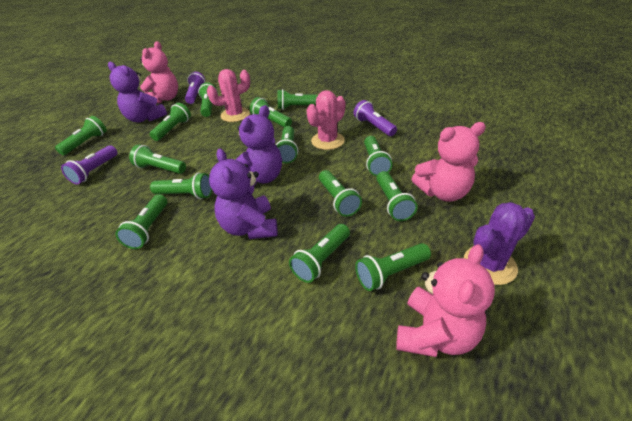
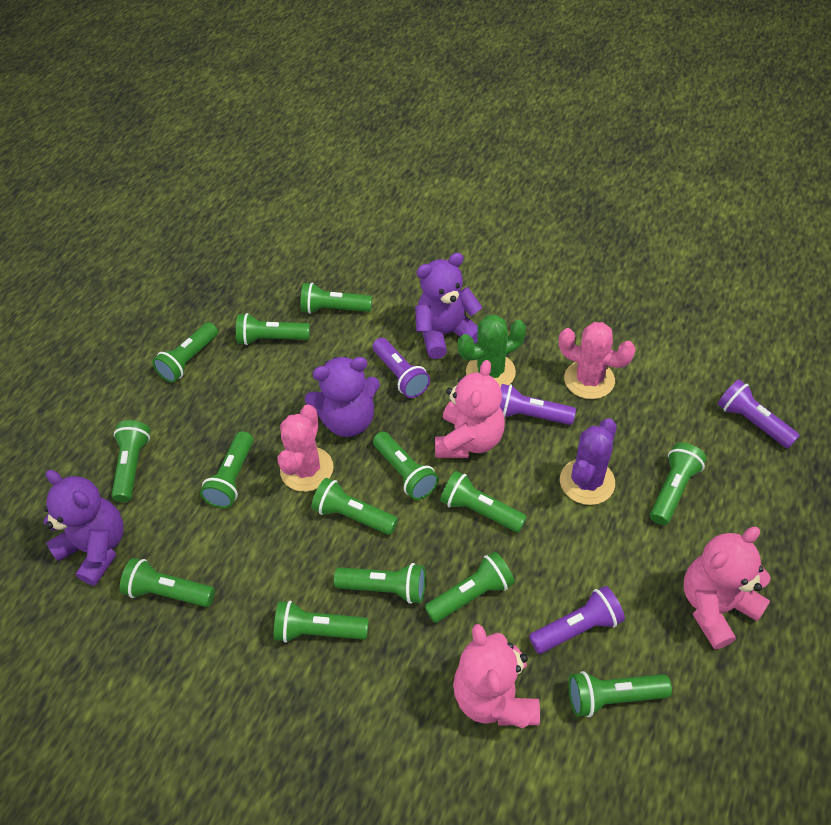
green cactus: none = 0 -> [458,315,526,388] = 1
purple flashlight: [61,145,118,184] [185,72,206,104] [354,100,397,136] = 3 -> [373,338,430,398] [499,384,576,425] [529,586,625,654] [717,379,800,448] = 4

